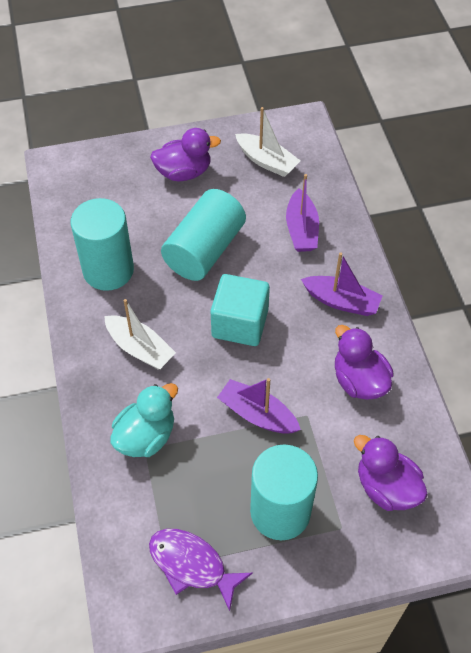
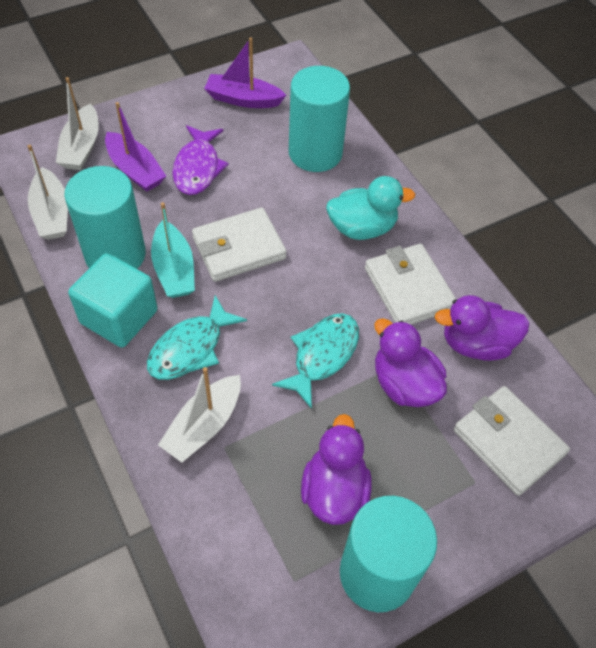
purple boat: [217,378,301,434] [286,174,319,252] [301,252,383,316] = 3 -> [105,102,166,192] [204,37,286,108] = 2
turquoise boat: none = 0 -> [151,202,195,298] = 1
turquoise fish: none = 0 -> [147,295,247,380] [272,313,359,409] = 2
white boat: [104,299,176,370] [235,107,300,177] = 2 -> [28,145,68,240] [56,77,99,170] [158,367,241,463] = 3
white wallet: none = 0 -> [192,207,287,282] [365,244,457,325] [454,386,570,496] = 3

